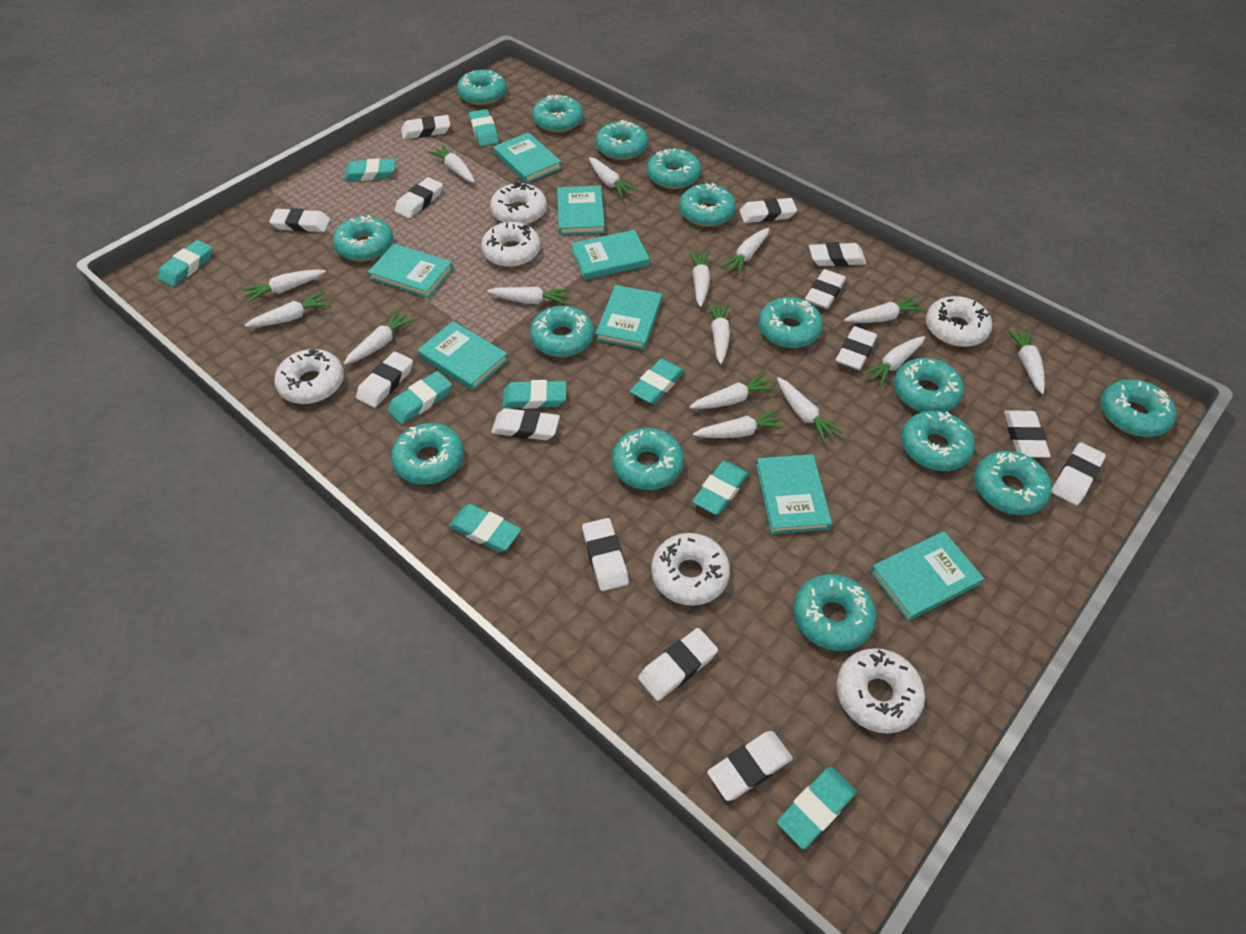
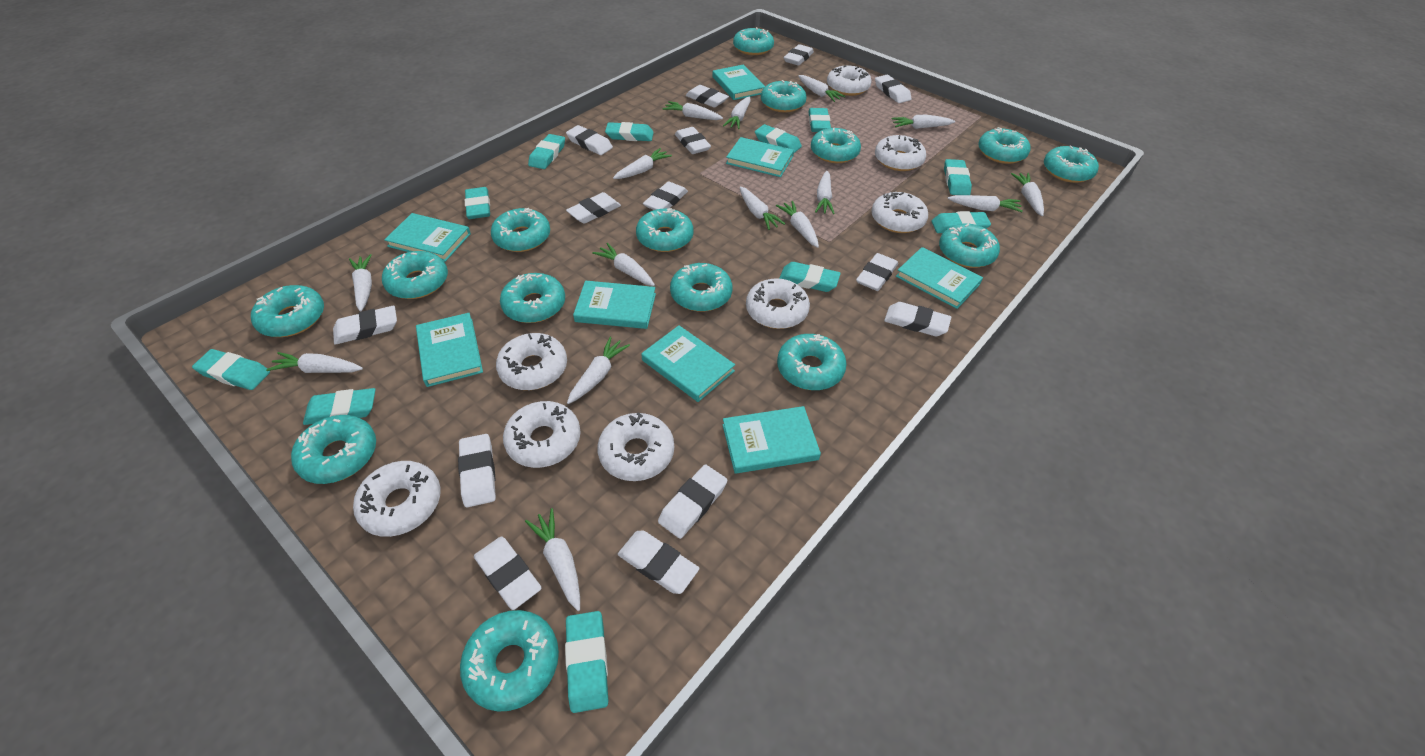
turquoise eraser: [158,240,212,287] [344,158,395,181] [388,371,452,424] [449,504,521,552] [469,109,499,146] [502,380,566,409] [630,359,685,404] [692,461,749,515] [777,766,857,849] = 9 -> [192,349,270,390] [303,388,376,425] [465,187,490,219] [528,134,565,169] [565,611,608,713] [605,122,654,141] [755,124,802,153] [779,262,841,292] [808,108,831,132] [931,211,991,233] [944,159,972,195] = 11
white donut: [275,349,344,404] [481,222,541,267] [490,182,547,225] [651,533,730,606] [836,648,925,734] [926,296,992,347] = 6 -> [353,461,441,537] [496,333,567,390] [503,401,581,468] [597,412,674,481] [746,278,810,329] [827,65,872,96] [872,192,928,233] [875,135,926,171] = 8

